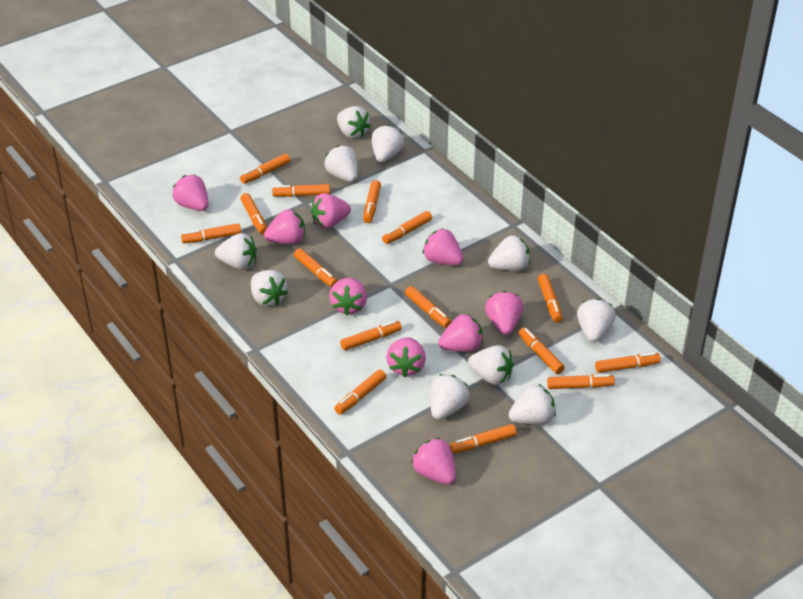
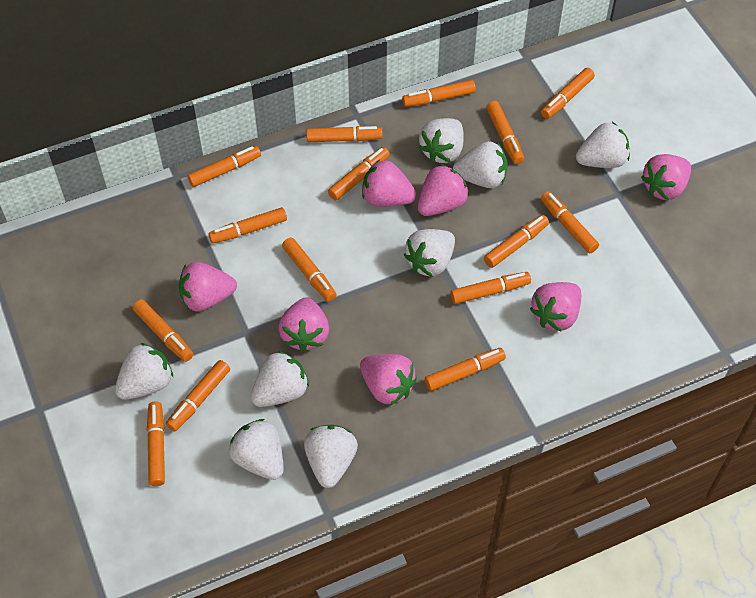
pink strawberry: [172,175,208,211] [264,209,305,244] [310,193,351,229] [329,278,367,315] [386,337,426,377] [412,437,456,485] [423,228,464,265] [438,314,483,352] [485,291,523,335] = 9 -> [179,262,237,312] [278,297,329,352] [360,354,417,406] [362,160,416,206] [418,164,469,216] [530,282,581,332] [641,154,691,200] = 7
white strawberry: [215,233,257,270] [251,270,288,306] [324,145,358,182] [337,106,371,139] [372,125,404,162] [430,374,470,420] [468,345,514,385] [488,235,530,271] [509,384,556,424] [577,298,616,342] = 10 -> [115,343,173,400] [229,419,284,480] [251,351,309,407] [304,425,358,488] [404,229,455,277] [419,118,464,163] [453,141,508,188] [576,122,630,168] = 8

